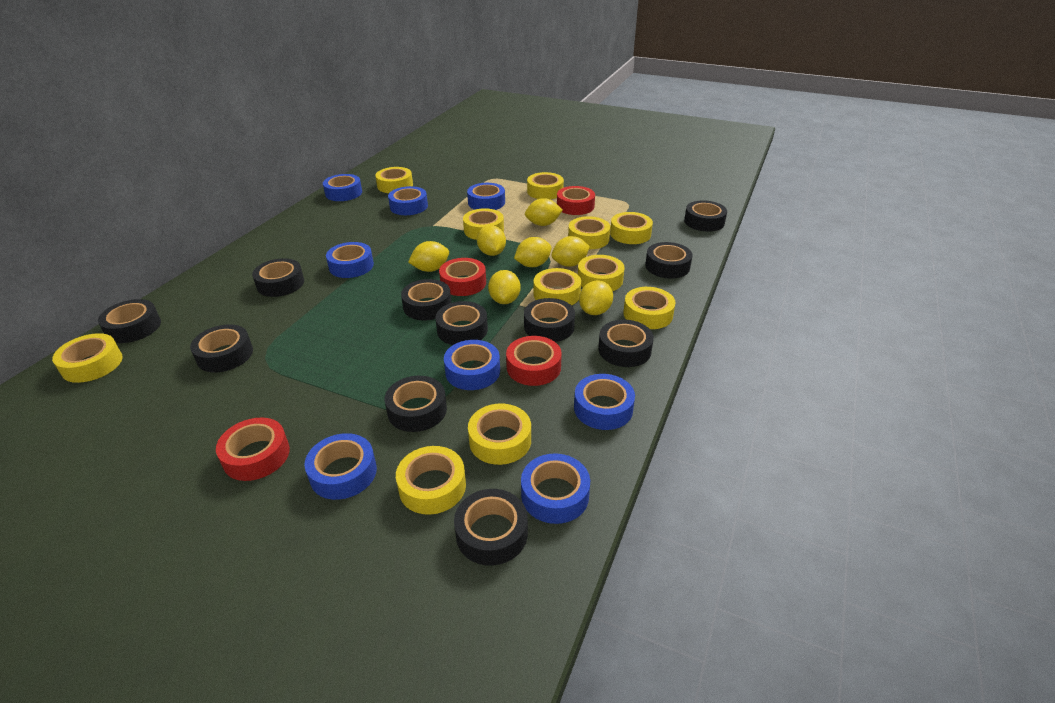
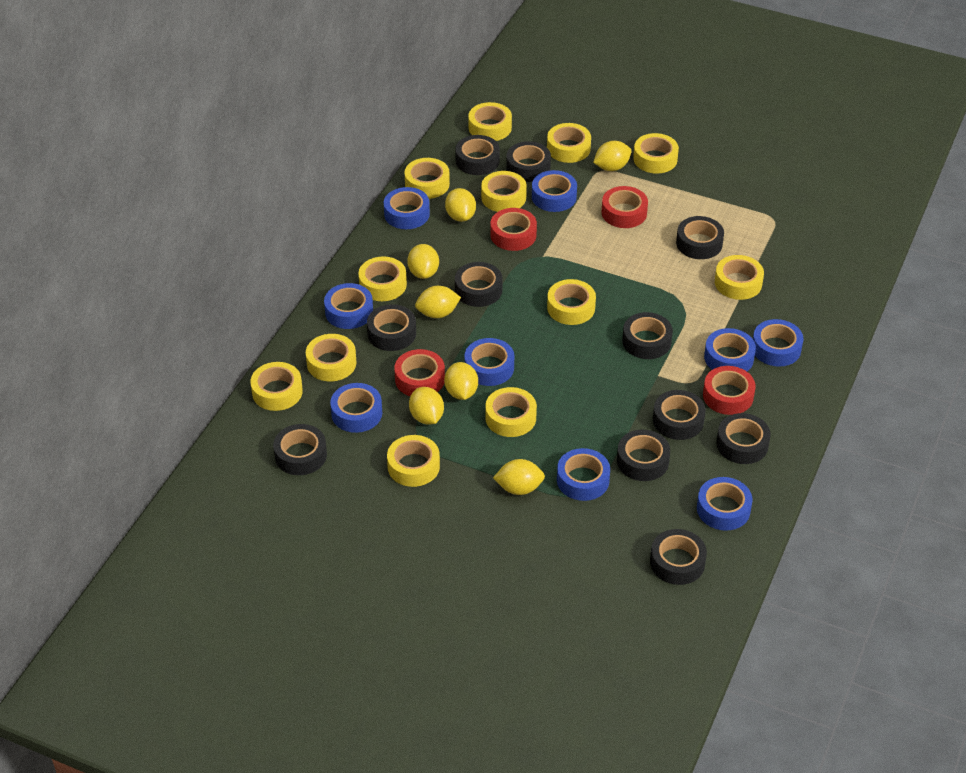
blue tape: [304,433,377,500] [323,174,362,201] [326,242,374,278] [388,186,428,215] [444,340,500,390] [467,183,505,210] [521,453,590,524] [574,374,635,430] = 8 -> [324,283,373,329] [330,383,382,433] [384,187,430,229] [464,338,514,386] [532,170,577,212] [557,448,610,501] [697,477,752,531] [704,328,756,371] [753,319,804,367] = 9
yellow tape: [52,333,123,383] [375,167,413,193] [396,446,466,515] [463,208,504,240] [468,404,531,465] [527,172,564,199] [534,268,581,305] [568,216,610,249] [578,255,625,291] [610,212,653,244] [623,287,676,329] = 11 -> [250,362,303,411] [306,334,356,381] [358,256,407,301] [387,435,440,487] [404,158,450,199] [468,102,512,141] [481,171,527,212] [485,387,537,437] [547,123,591,163] [547,279,596,325] [633,133,679,174] [715,255,764,300] = 12

